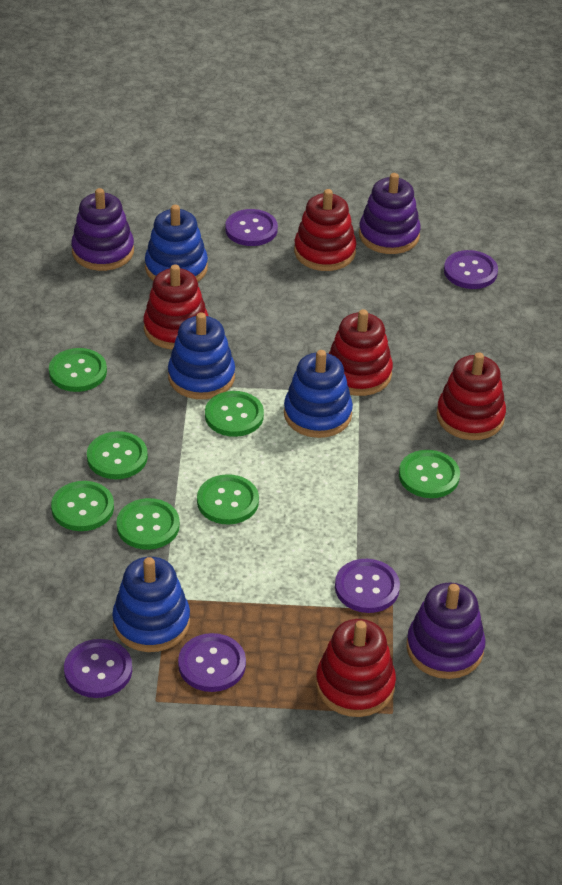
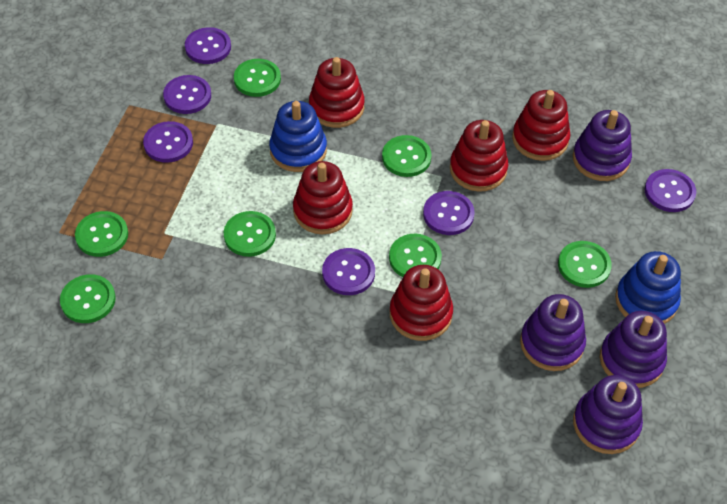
blue stacking toy: [112,557,190,652] [145,205,208,282] [168,313,235,399] [284,350,353,438] = 4 -> [269,101,327,172] [615,251,681,324] = 2
purple button: [64,639,132,698] [178,633,246,692] [225,209,278,246] [335,559,400,613] [444,250,498,289] = 5 -> [143,121,193,163] [163,75,211,114] [185,27,231,64] [322,248,375,295] [423,191,475,235] [645,169,696,212] = 6
purple stacking toy: [71,188,134,271] [359,173,421,254] [406,583,486,679] = 3 -> [520,294,586,371] [573,110,632,181] [573,375,643,454] [600,311,667,388] = 4

